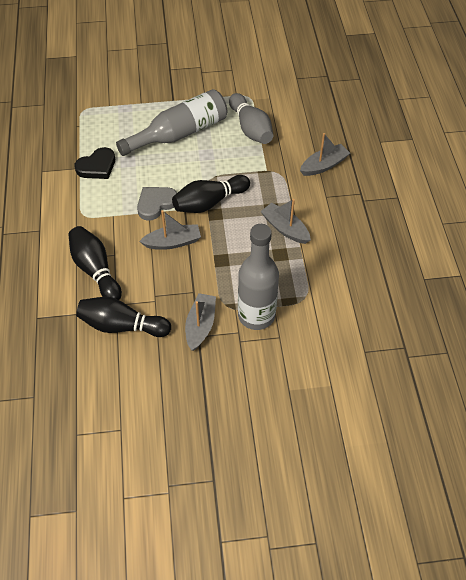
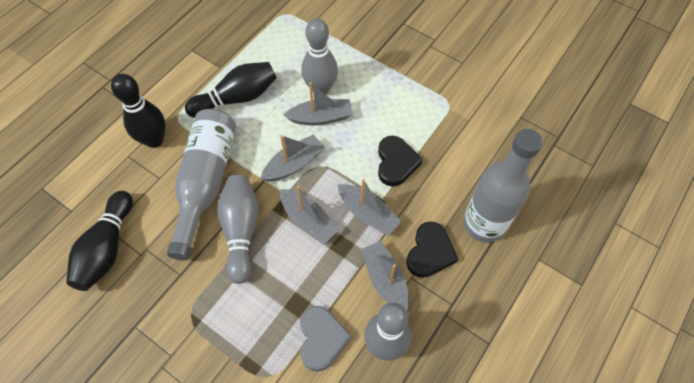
black heart: [74,147,115,179] = 1 -> [378,136,423,187] [406,221,458,278] = 2
grey boat: [139,210,201,250] [185,293,216,351] [260,199,311,244] [300,133,350,176] = 4 -> [261,135,325,181] [280,186,339,244] [284,82,352,125] [338,179,402,236] [362,241,409,311] = 5
grey bowling pin: [229,93,273,144] = 1 -> [217,175,259,284] [301,18,338,95] [364,303,411,361] = 3

